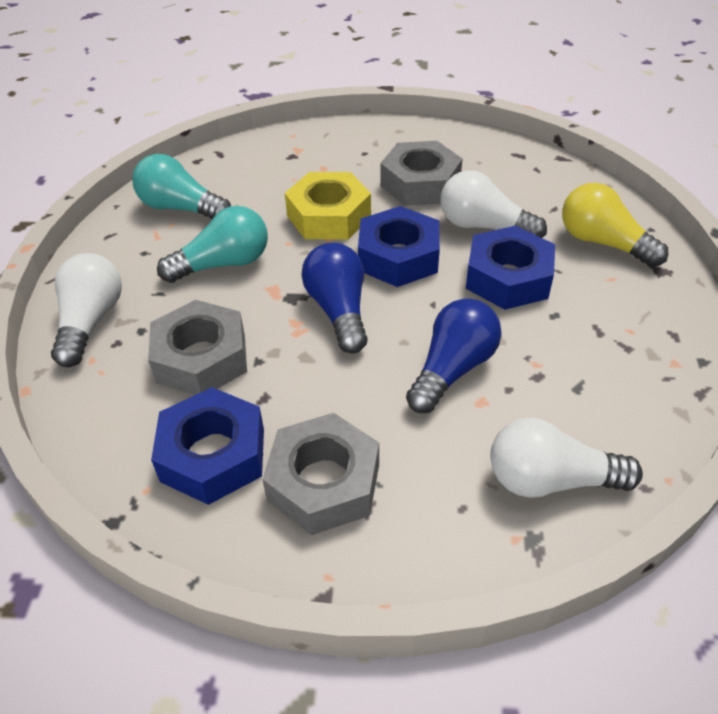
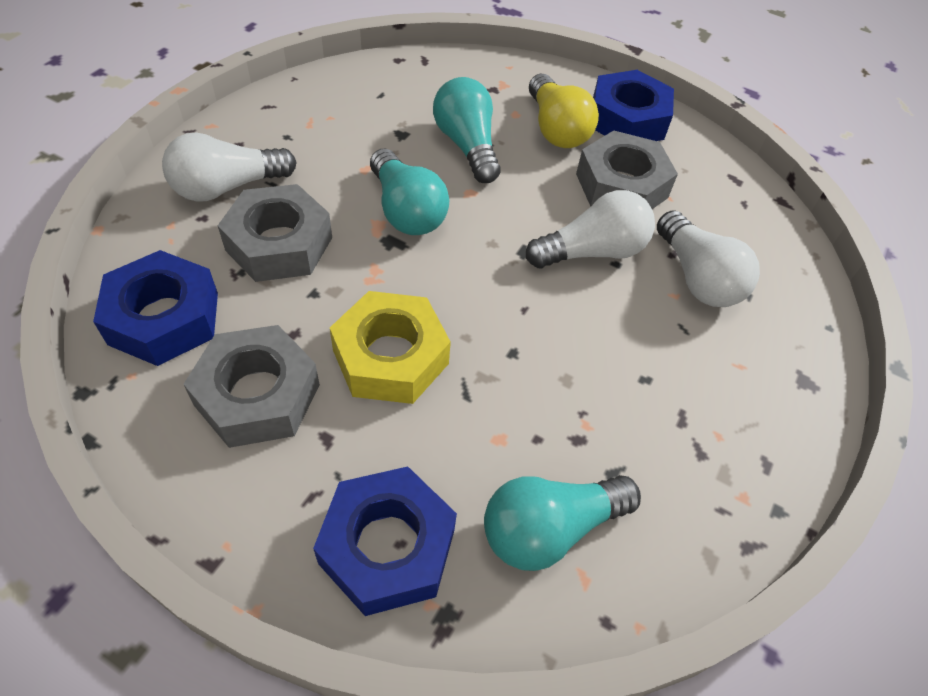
blue light bulb: [301,243,368,354] [406,299,502,413] = 2 -> none = 0
turquoise light bulb: [132,154,231,219] [157,206,268,283] = 2 -> [370,149,449,235] [433,77,501,183] [484,475,641,571] = 3

